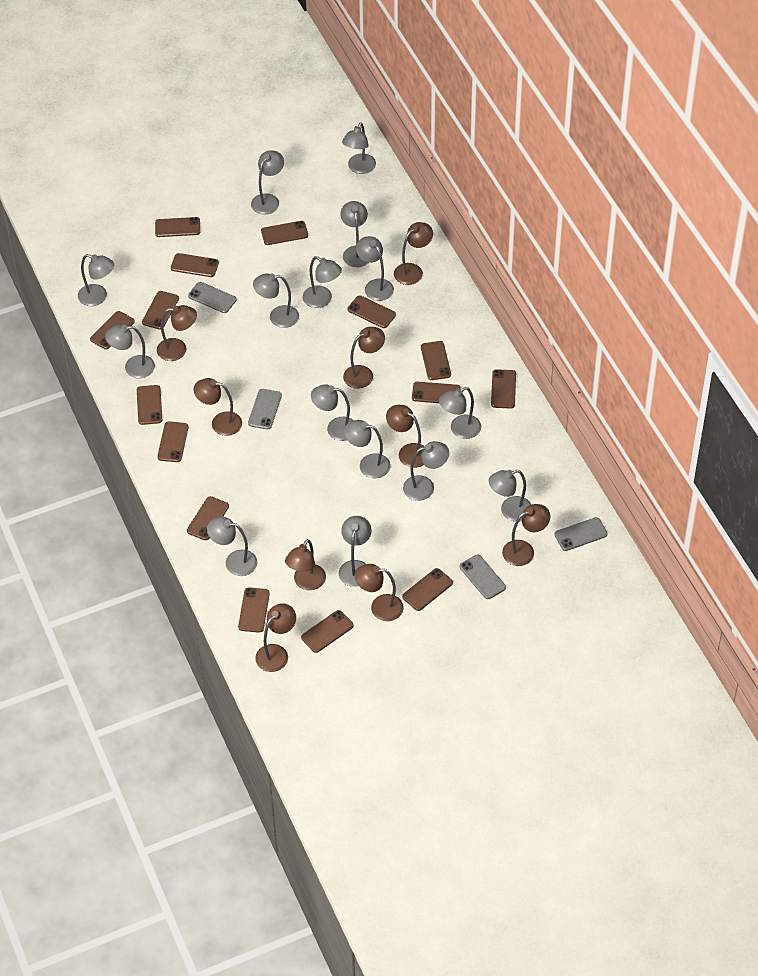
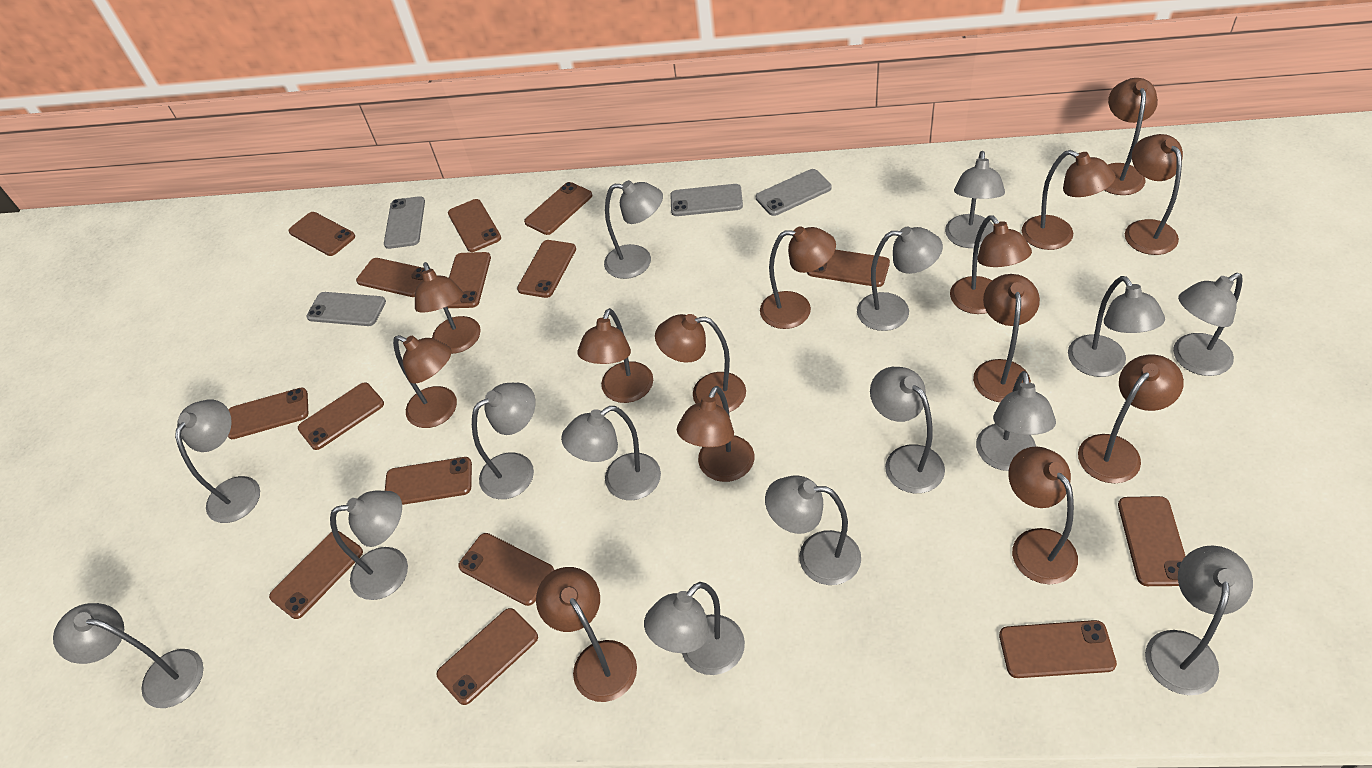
brown lamp: [157,305,197,361] [193,378,242,436] [255,603,296,672] [285,539,326,590] [343,327,385,389] [355,564,404,621] [386,405,424,468] [394,222,433,285] [502,504,550,566] = 9 -> [393,335,457,428] [415,262,481,354] [536,567,637,702] [577,308,653,403] [655,314,746,412] [677,386,754,482] [760,226,836,329] [950,215,1032,314] [973,274,1040,402] [1008,446,1078,584] [1022,150,1116,250] [1078,355,1184,483] [1104,78,1158,195] [1125,134,1183,255] = 14

